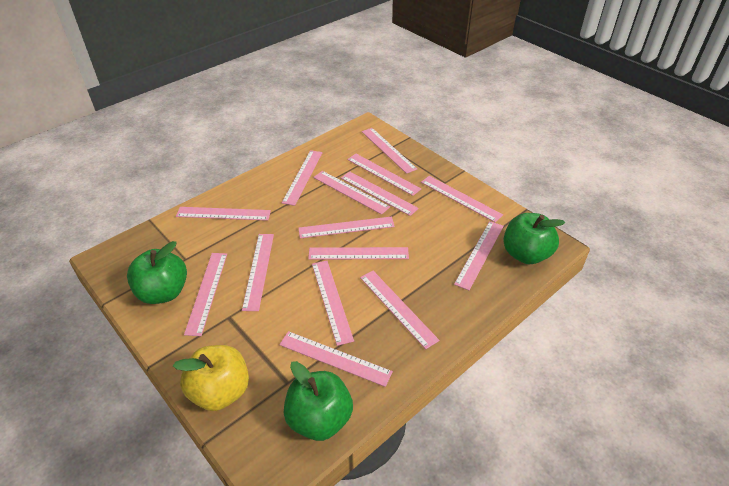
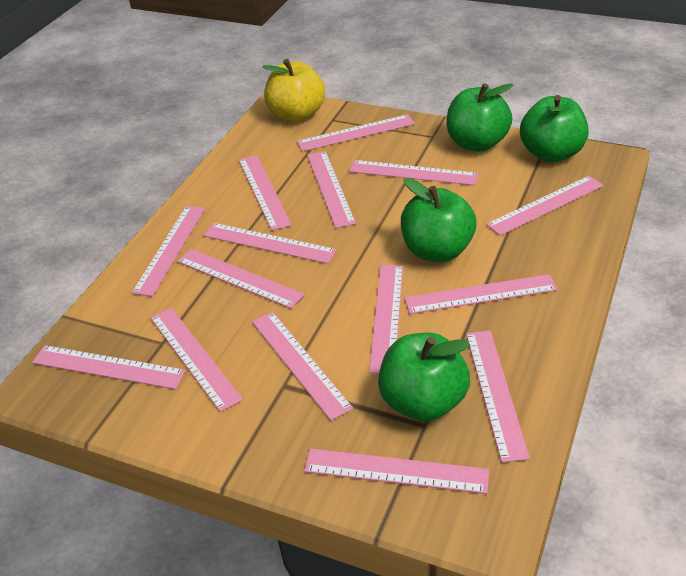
green apple: [127,241,187,304] [284,361,353,441] [503,213,565,264] = 3 -> [378,333,470,421] [401,178,477,262] [446,83,513,152] [520,95,589,162] = 4

